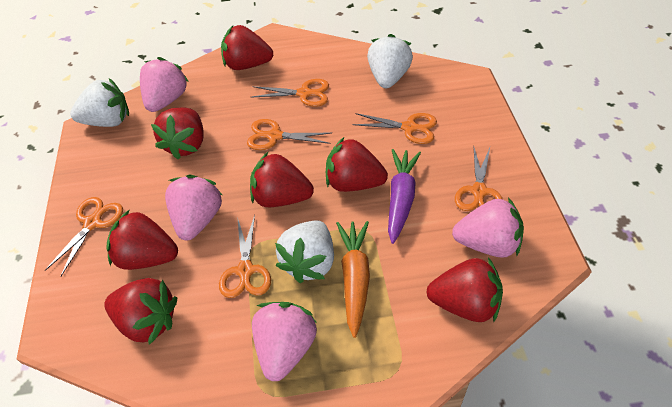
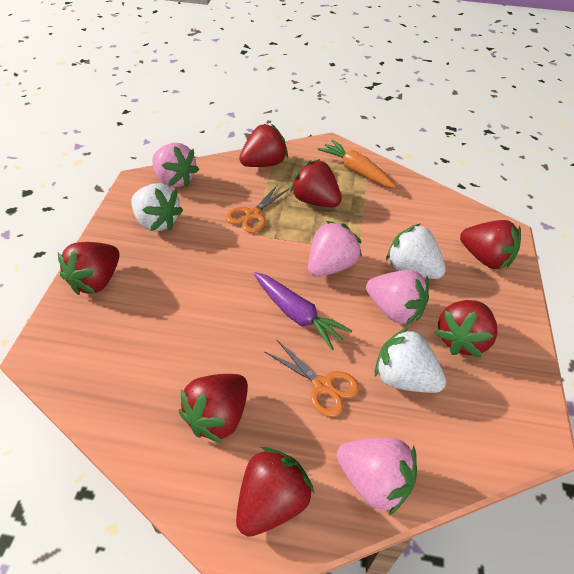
orange scissors: [45,197,123,276] [219,215,271,298] [247,119,331,150] [250,79,329,107] [352,113,437,144] [455,148,502,211] = 6 -> [226,184,289,233] [264,340,359,417] = 2

